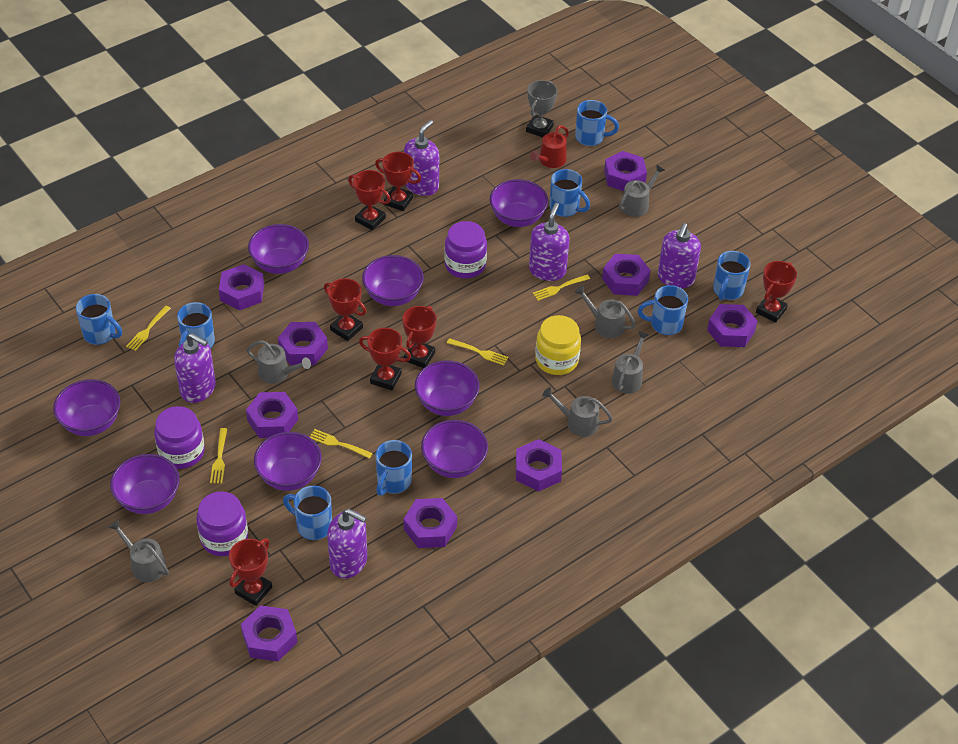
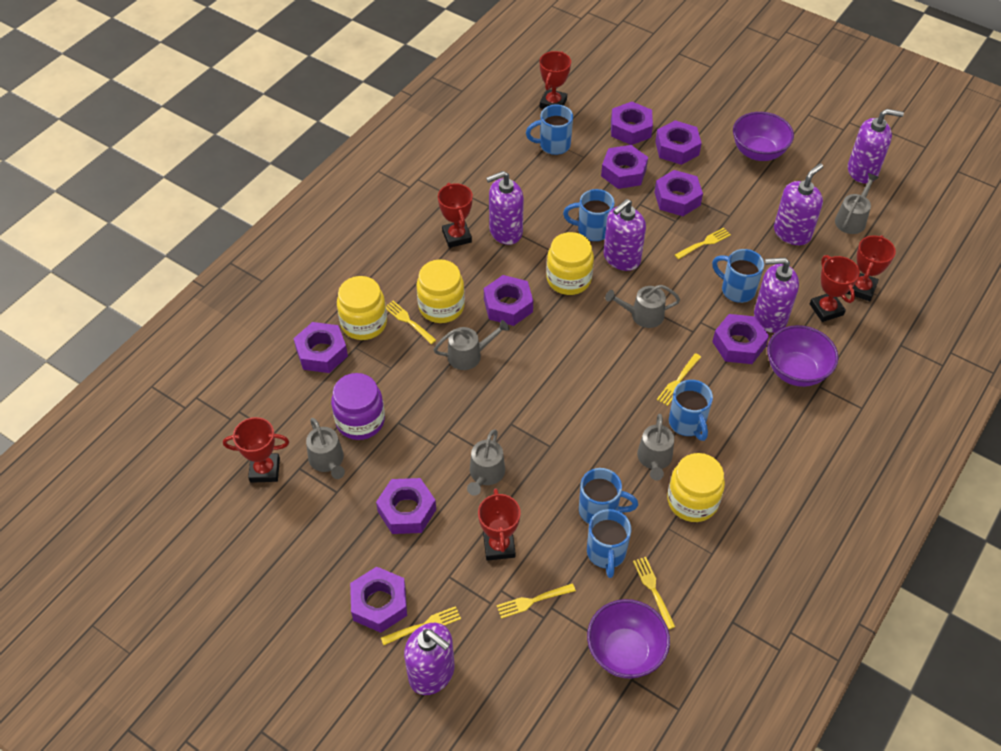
blue mug: [76,294,122,345] [177,302,215,349] [283,486,332,540] [375,440,412,496] [549,169,590,217] [575,100,619,146] [638,285,688,335] [713,251,750,300] = 8 -> [526,105,573,155] [563,189,615,241] [579,468,638,524] [587,509,631,578] [669,380,713,441] [712,249,764,303] = 6
grey trophy: [526,80,557,137] = 1 -> none = 0
purple bowl: [53,379,120,436] [110,454,180,514] [248,224,309,274] [254,432,322,491] [362,255,424,306] [415,360,480,416] [421,420,488,478] [490,179,548,227] = 8 -> [587,599,670,679] [733,112,794,161] [767,325,839,387] = 3
purple jar: [154,406,205,469] [196,491,248,556] [445,221,487,279] = 3 -> [331,373,385,440] = 1
purple soap dispenser: [174,333,216,403] [327,509,367,579] [404,120,439,196] [529,203,570,281] [658,223,701,288] = 5 -> [404,623,455,695] [486,171,524,245] [603,199,646,271] [754,258,799,333] [774,163,823,245] [848,109,904,183] = 6
red trophy: [229,539,272,606] [324,278,366,341] [348,170,391,230] [359,328,411,390] [375,152,421,211] [402,306,437,368] [756,261,797,323] = 7 -> [223,417,289,483] [438,183,473,248] [478,488,521,561] [540,51,571,109] [810,255,860,322] [847,235,896,301] = 6
red watering can: [530,125,569,168] = 1 -> none = 0
yellow fork: [126,306,171,351] [210,428,227,484] [309,429,373,459] [447,338,508,365] [533,275,590,301] = 5 -> [381,606,461,645] [386,301,436,344] [497,583,576,619] [633,557,675,629] [657,353,701,406] [675,228,731,259] = 6
yellow jar: [535,315,581,375] = 1 -> [337,276,387,340] [417,259,465,323] [546,232,594,295] [667,453,725,522] = 4

